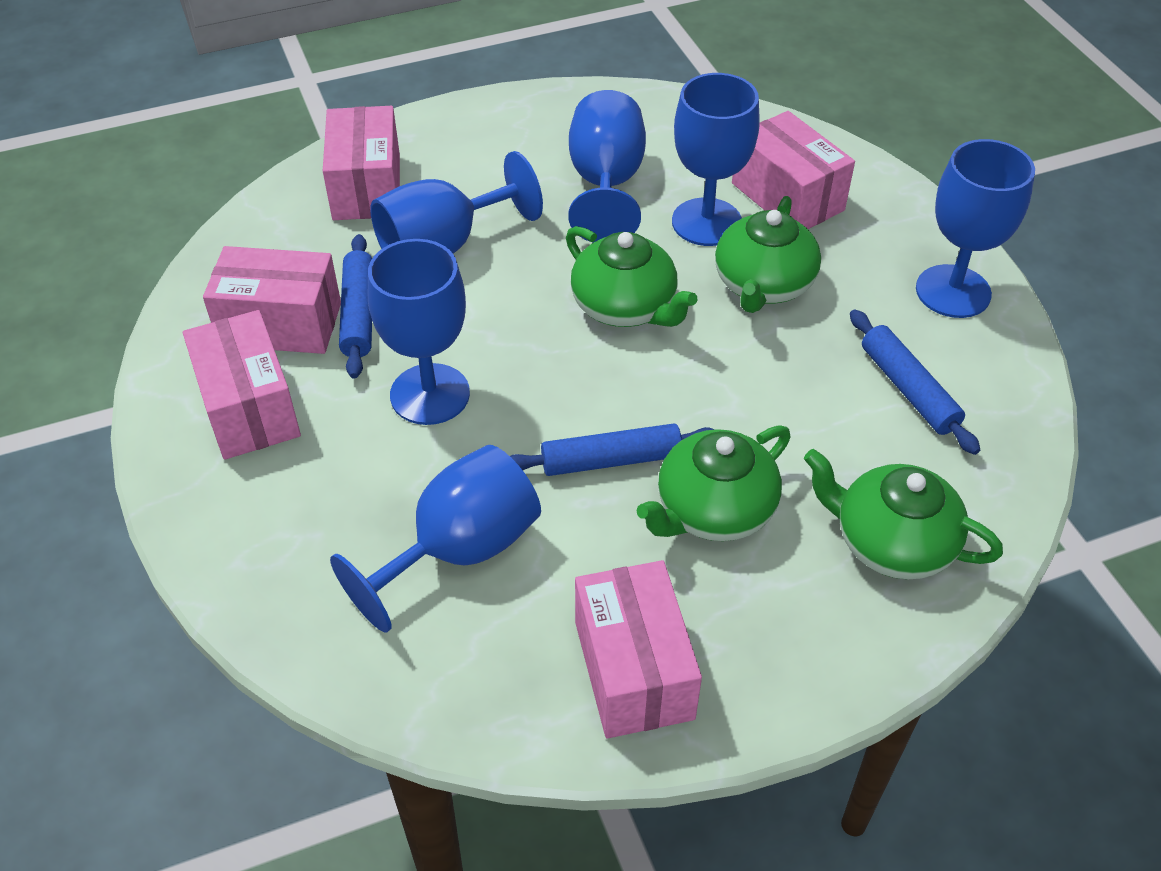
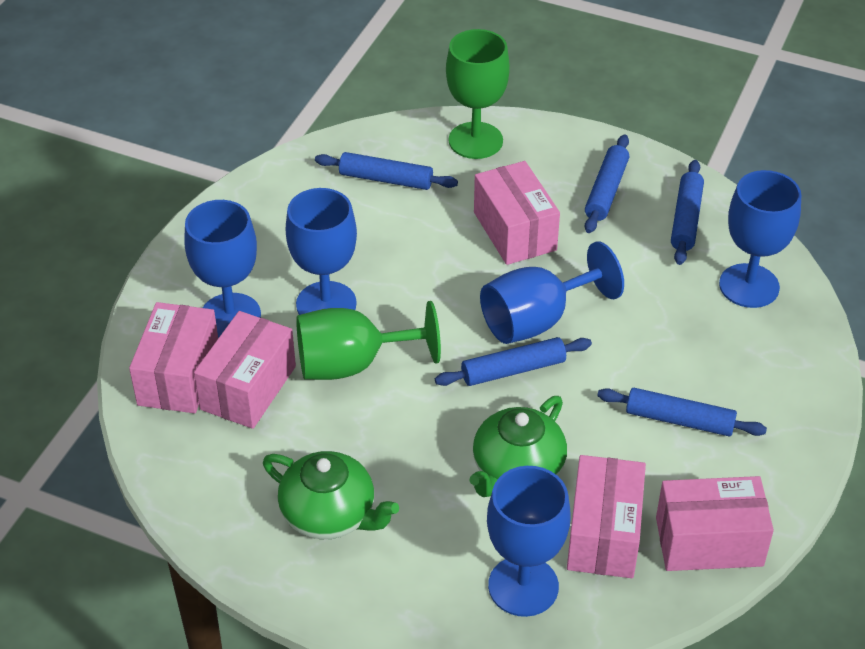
blue goblet: [330,445,541,633] [368,239,470,425] [370,151,543,254] [568,90,646,243] [672,73,760,246] [916,139,1035,318] = 6 -> [184,200,261,338] [286,188,357,315] [480,241,624,344] [487,466,570,617] [719,170,801,308] = 5
blue rolling pin: [339,234,372,379] [510,423,715,476] [850,309,980,455] = 3 -> [315,152,458,190] [435,337,592,386] [585,135,629,233] [597,388,767,436] [671,160,704,265] = 5
green goblet: none = 0 -> [296,301,441,380] [446,29,510,159] = 2
green teapot: [566,226,698,327] [637,425,791,541] [715,196,821,313] [804,449,1003,579] = 4 -> [263,451,399,539] [470,396,567,497] = 2

